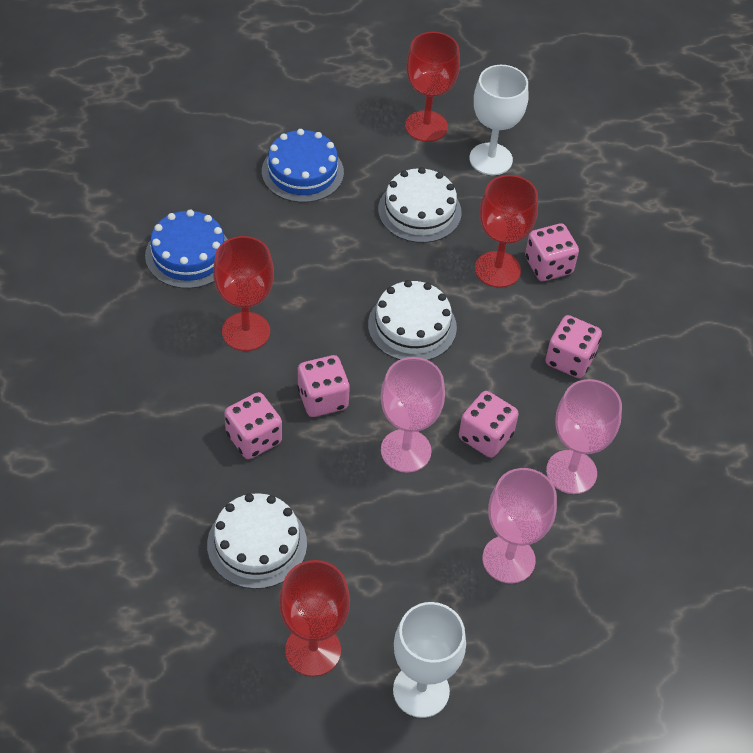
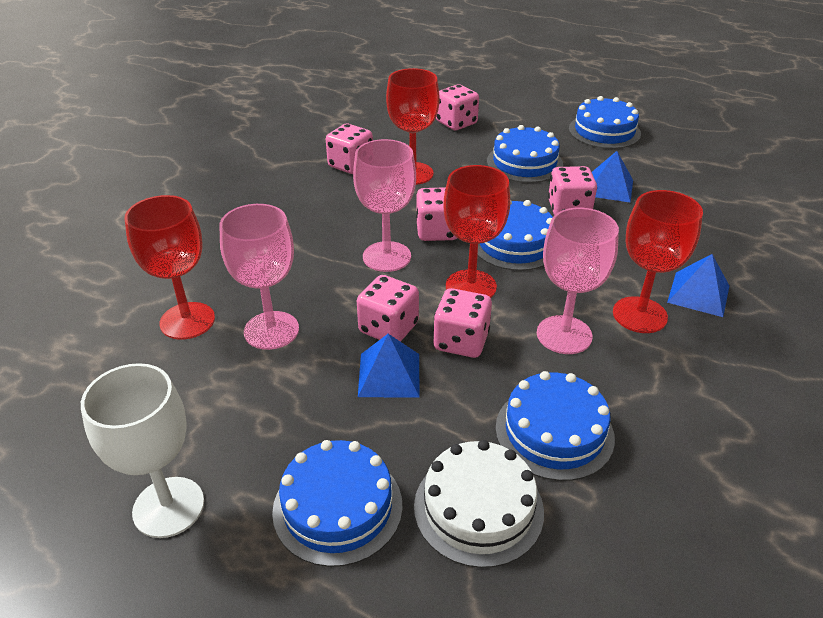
blue cake: [145,210,228,289] [262,129,344,203] = 2 -> [272,440,403,567] [478,200,553,271] [487,125,563,183] [495,371,615,481] [569,96,641,149] = 5
blue pyramid: none = 0 -> [358,334,420,397] [592,151,633,203] [667,254,729,317] = 3
pink dice: [224,392,282,459] [297,355,350,417] [459,391,519,458] [525,223,579,281] [546,315,602,378] = 5 -> [326,124,373,174] [357,275,419,342] [416,187,457,241] [433,288,492,358] [436,84,479,130] [548,166,597,215] = 6
white cake: [207,493,307,589] [368,280,457,360] [378,167,462,243] = 3 -> [414,440,544,568] = 1
white goblet: [393,602,466,718] [469,65,528,175] = 2 -> [81,363,204,538] = 1

